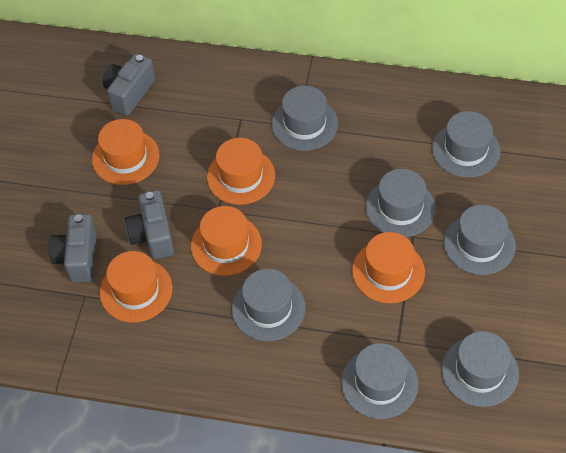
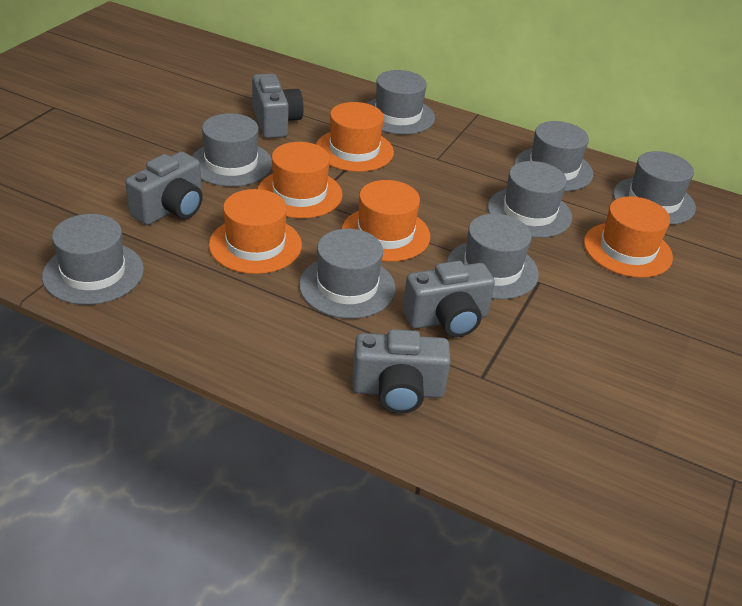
grey camera: [49,214,96,283] [103,53,155,116] [125,190,174,259] = 3 -> [125,152,203,225] [252,73,303,138] [352,329,451,414] [403,261,495,337] = 4
grey hat: [232,269,305,341] [271,86,338,151] [341,343,418,419] [365,169,436,237] [432,111,500,178] [441,331,519,407] [443,204,516,275] = 7 -> [42,214,144,305] [192,113,272,187] [299,229,396,319] [367,70,435,134] [447,214,539,299] [488,161,572,238] [514,121,593,191] [613,151,696,225] = 8

